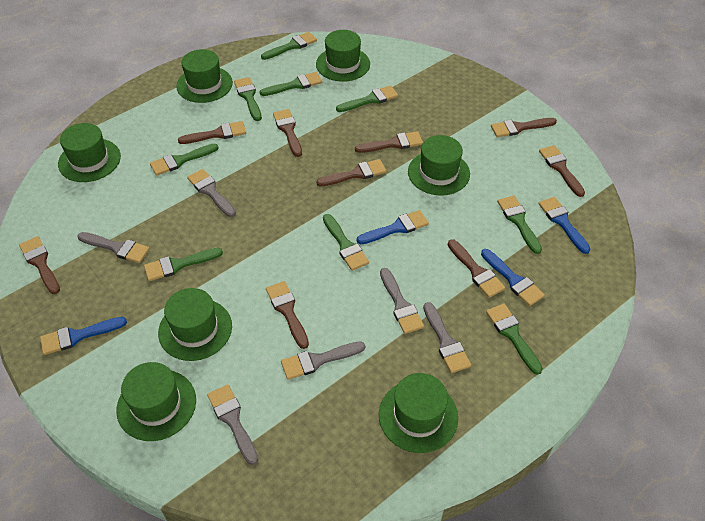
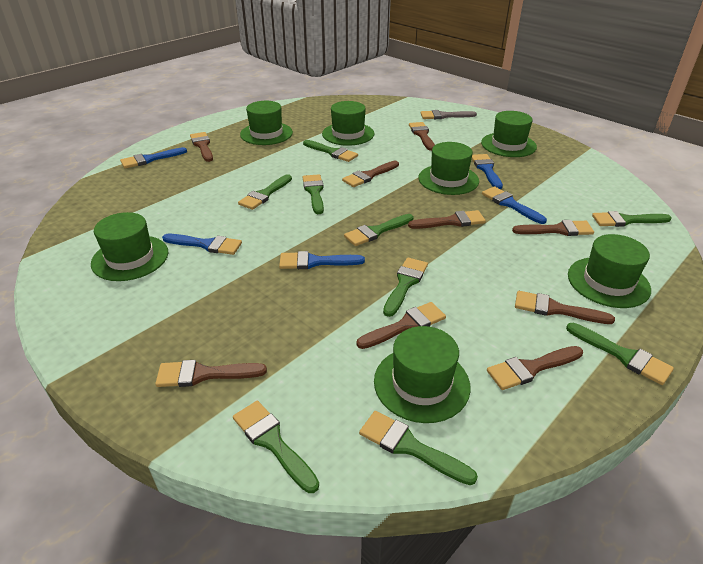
blue brush: [40,317,127,355] [357,210,429,244] [481,249,545,306] [538,197,590,254] = 4 -> [120,147,187,169] [162,234,242,255] [279,251,365,269] [472,154,503,189] [482,186,547,224] = 5
grey brush: [77,232,150,263] [187,169,236,217] [207,384,258,465] [281,341,365,380] [380,268,424,334] [423,302,471,373] = 6 -> [421,110,477,119] = 1

